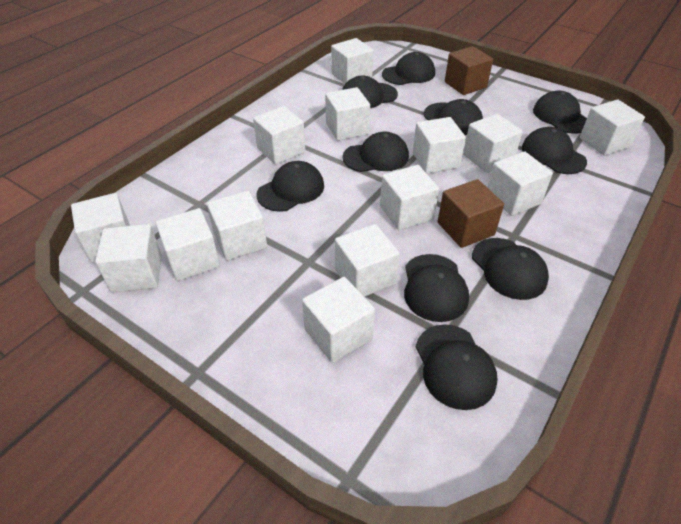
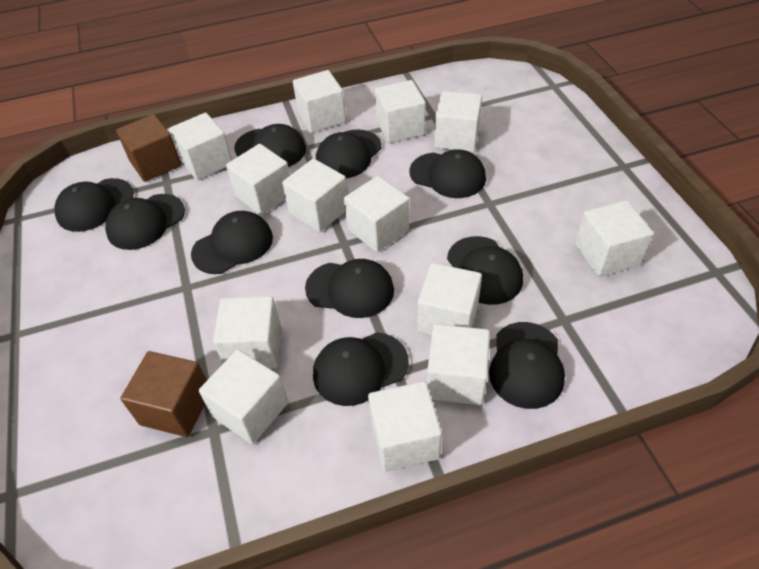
white cube: [71,193,130,263] [95,224,162,293] [155,208,220,281] [207,191,267,261] [253,106,305,165] [302,277,375,363] [325,87,370,141] [331,38,373,84] [335,224,399,297] [380,165,439,230] [413,117,466,174] [463,114,523,173] [487,151,553,216] [580,100,645,156] = 14 -> [169,113,232,180] [199,350,288,444] [213,296,281,369] [226,144,290,216] [282,159,348,232] [293,70,346,133] [344,176,410,252] [368,381,442,472] [375,80,426,143] [418,263,482,335] [427,324,490,405] [435,91,482,152] [575,200,653,277] = 13

